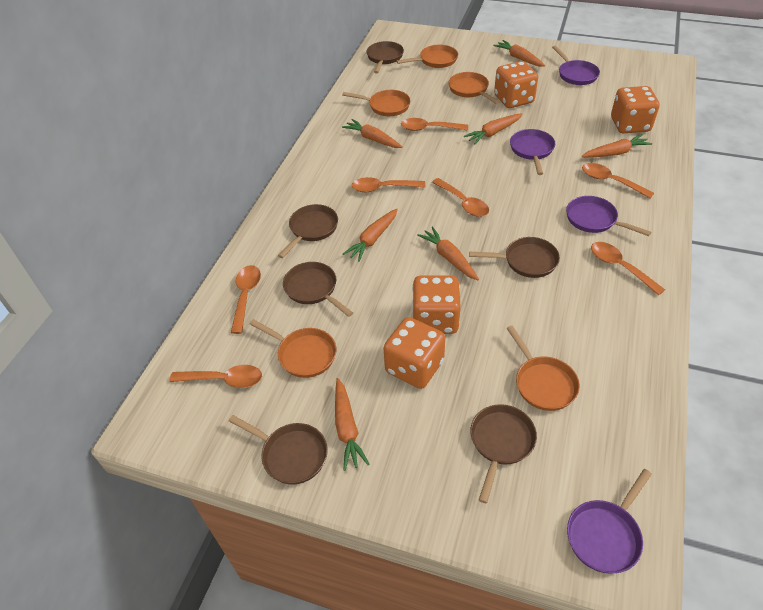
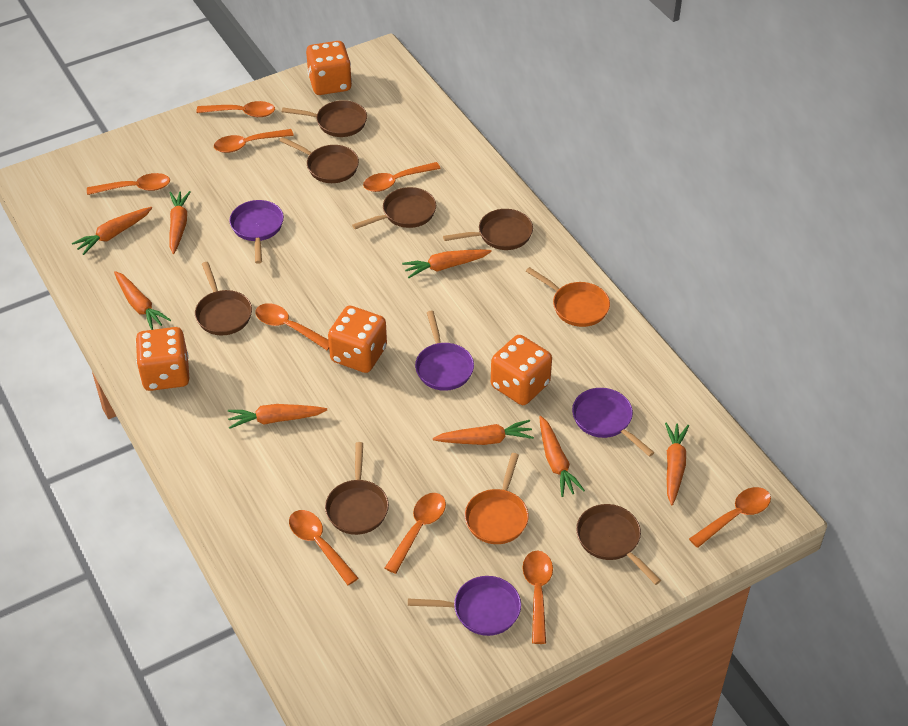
brown pan: [229,415,328,485] [278,204,338,258] [283,262,353,317] [366,41,404,73] [469,237,560,278] [470,404,537,503] = 6 -> [195,262,252,335] [279,137,359,183] [282,100,367,137] [325,442,389,535] [352,187,436,229] [443,209,533,250] [576,504,661,585] = 7
orange carrot: [335,378,370,471] [342,119,403,148] [343,208,398,262] [417,226,479,280] [464,113,523,145] [493,40,545,67] [582,134,652,158] = 7 -> [72,207,152,255] [114,271,171,330] [169,191,190,254] [228,404,327,429] [402,249,492,278] [433,420,534,445] [539,416,585,497] [665,422,689,505] = 8
orange pan: [250,319,336,378] [342,90,410,116] [396,45,458,68] [448,72,500,104] [506,325,580,411] = 5 -> [465,453,529,544] [526,267,610,327] = 2
orange spoon: [169,365,262,388] [231,265,261,334] [351,177,425,192] [401,118,468,131] [432,178,489,217] [582,163,654,198] [591,242,665,296] = 7 -> [87,173,170,195] [196,101,275,117] [214,129,294,153] [255,303,329,350] [289,510,358,585] [363,162,441,192] [385,493,446,574] [523,550,553,644] [689,487,771,548] = 9

